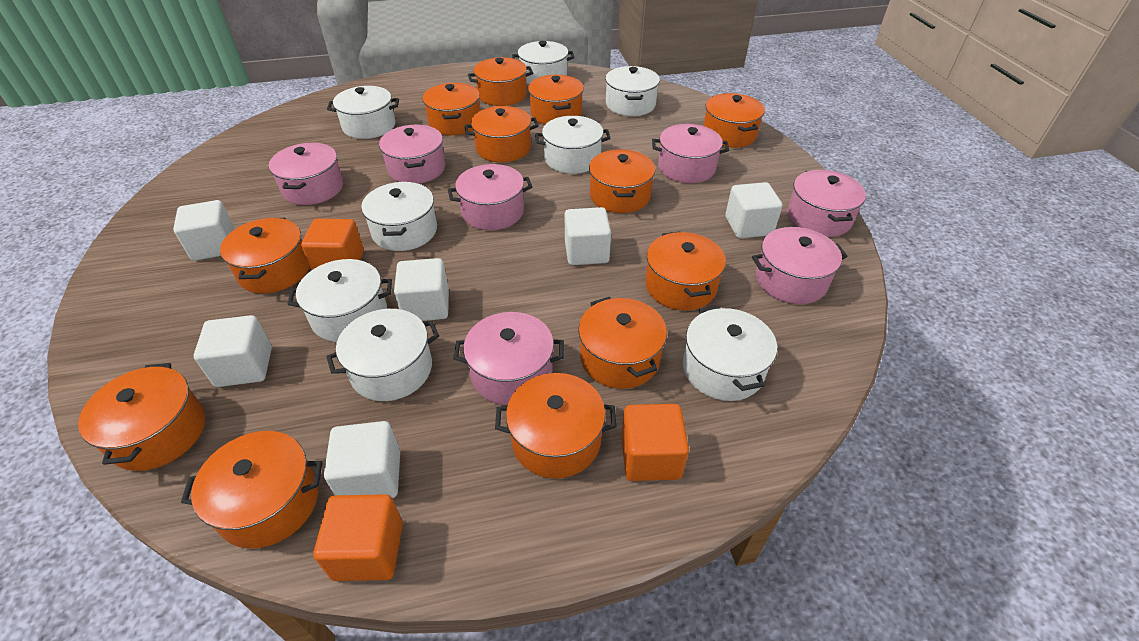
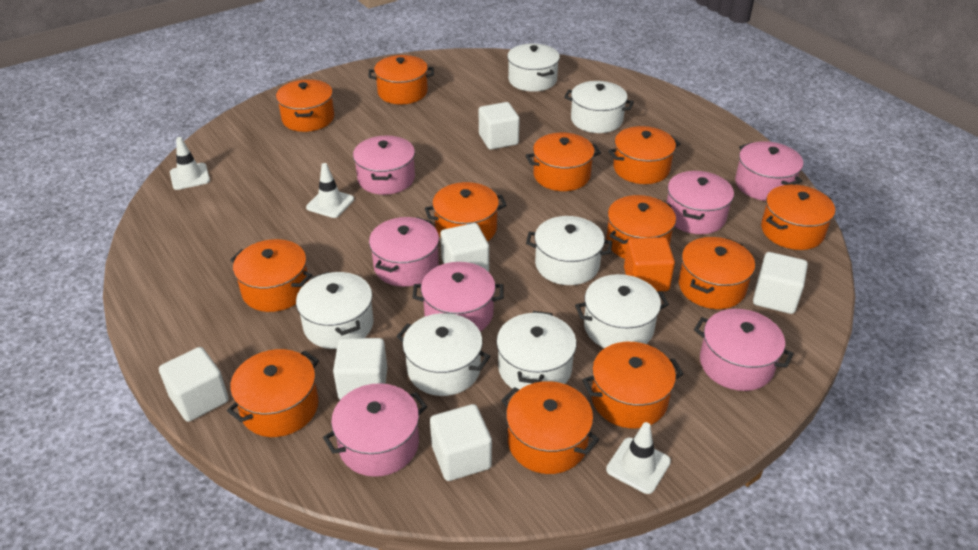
orange cube: [301,219,364,270] [314,494,403,581] [621,404,689,481] = 3 -> [624,237,675,291] = 1
white pot: [287,259,392,342] [326,309,439,401] [327,86,399,139] [361,182,437,251] [512,41,574,85] [535,116,611,174] [605,66,660,116] [683,306,777,401] = 8 -> [296,272,374,349] [396,313,490,396] [496,311,577,389] [507,43,560,92] [526,216,612,285] [564,81,634,133] [575,274,669,348] = 7
white traffic cone: none = 0 -> [170,137,210,190] [306,163,354,218] [606,422,671,494] = 3

